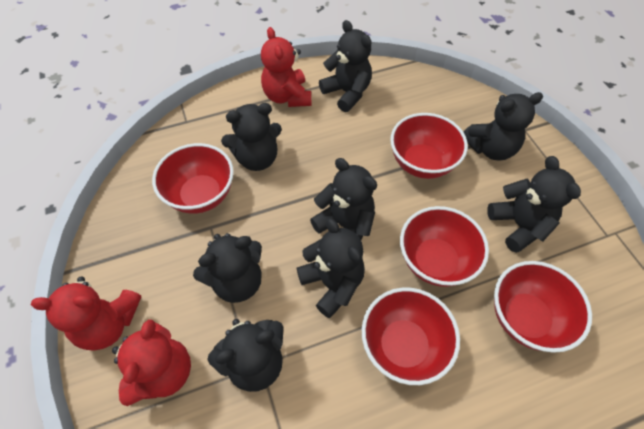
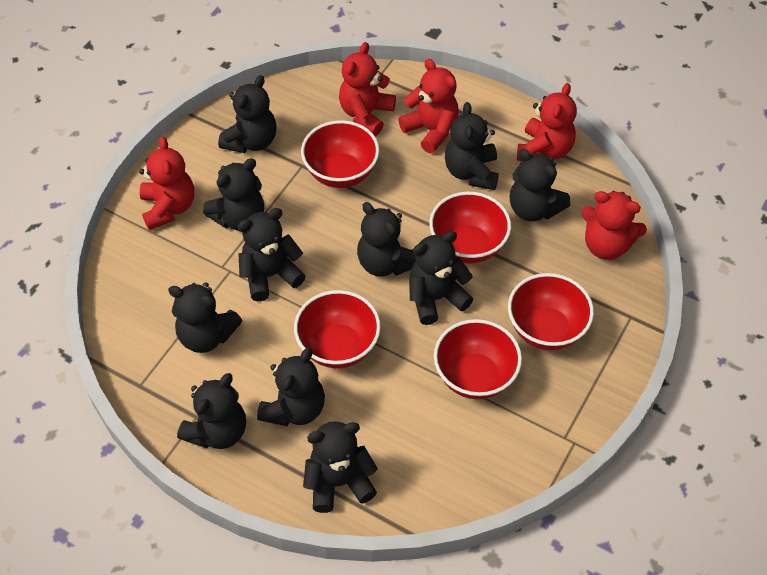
black teddy bear: [193,233,262,303] [207,319,284,392] [221,103,282,171] [297,218,365,318] [310,158,377,240] [319,20,372,112] [463,92,543,161] [487,156,581,253] = 8 -> [168,282,242,353] [177,373,246,449] [203,158,264,231] [218,75,277,153] [237,208,306,302] [257,348,325,426] [303,421,378,513] [357,202,416,277] [409,231,473,325] [445,102,499,190] [509,149,570,221] = 11
red teddy bear: [31,277,141,351] [112,319,191,406] [261,27,312,107] = 3 -> [139,137,194,230] [339,42,396,136] [398,59,459,153] [517,83,577,161] [582,191,647,260] = 5

